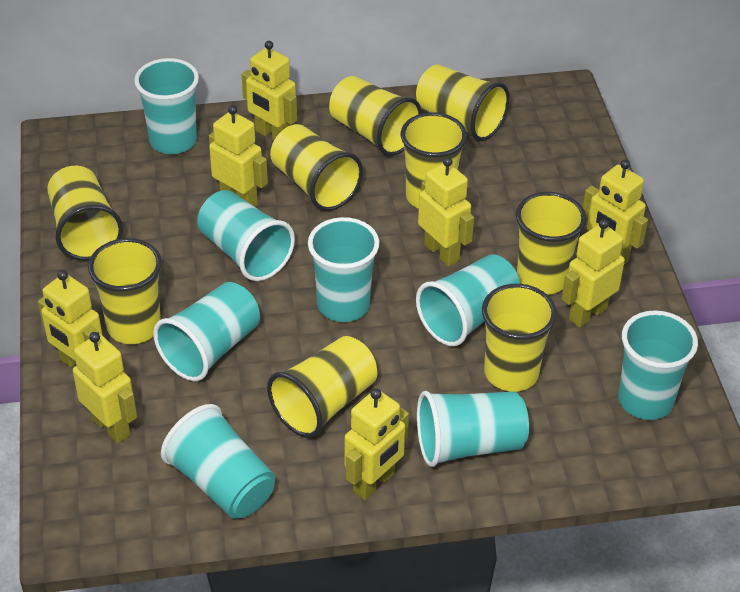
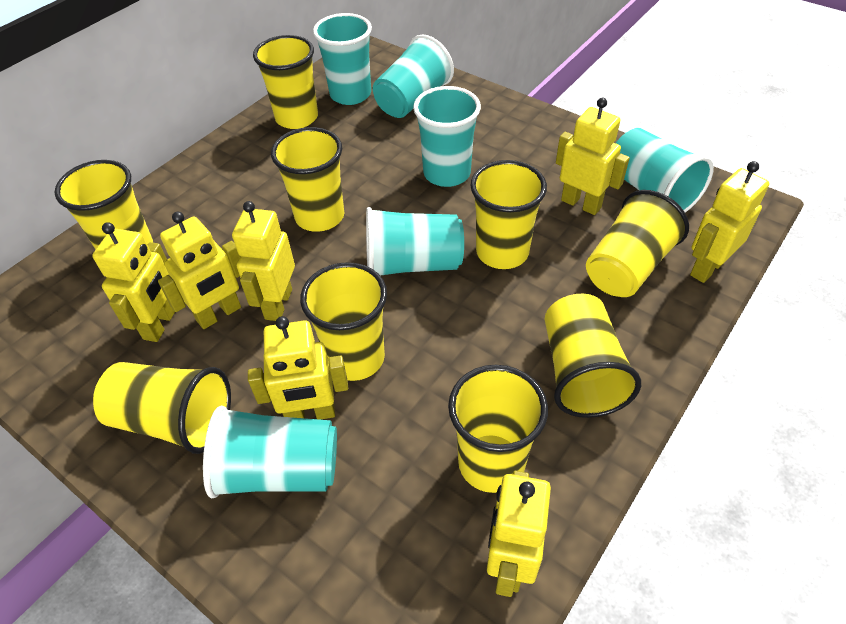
turquoise cup: [134,58,199,154] [153,282,260,381] [161,404,275,519] [197,190,295,281] [308,217,379,322] [416,254,520,346] [417,391,529,467] [618,310,698,420] = 8 -> [203,405,337,498] [313,13,372,105] [366,207,464,276] [373,35,454,118] [413,86,481,187] [616,128,714,213] = 6
yellow robot: [38,270,103,367] [73,332,137,443] [209,105,268,207] [242,41,297,141] [345,388,409,500] [418,157,474,266] [562,219,625,328] [583,160,648,265] = 8 -> [92,222,175,342] [158,212,241,329] [232,201,295,321] [248,316,348,420] [487,471,551,597] [556,98,630,215] [690,161,769,283] = 7

